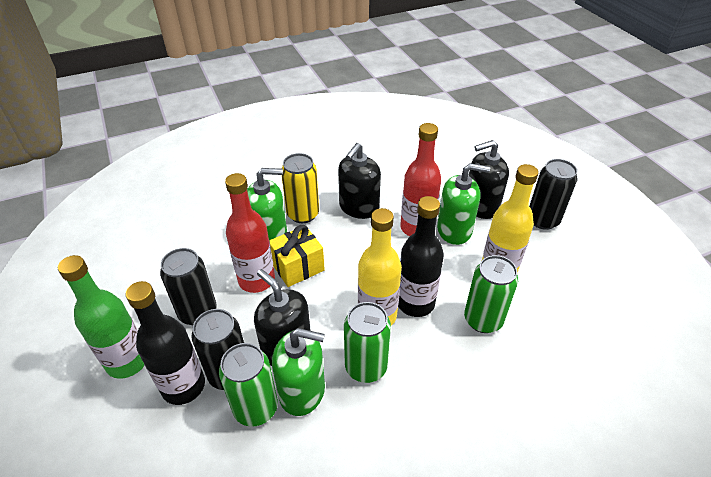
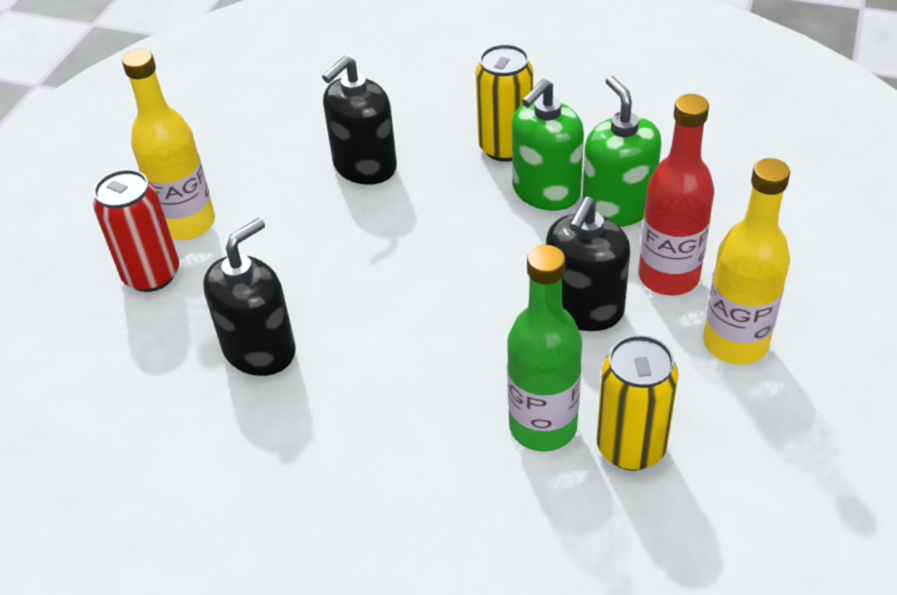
black bottle: [125,281,205,405] [398,196,444,317] = 2 -> none = 0
black can: [160,248,217,325] [192,309,244,390] [529,159,577,230] = 3 -> none = 0
green can: [219,343,278,427] [344,302,391,383] [464,255,518,333] = 3 -> none = 0
green soap dispenser: [247,168,287,240] [272,328,325,416] [437,163,490,245] = 3 -> [512,79,584,211] [582,76,661,227] = 2
red bottle: [225,173,275,293] [400,123,441,236] = 2 -> [639,94,714,296] = 1
red can: none = 0 -> [93,169,179,292] = 1
yellow can: [281,153,319,223] = 1 -> [475,44,533,162] [596,335,679,470] = 2
yellow gift: [269,225,325,287] = 1 -> none = 0

